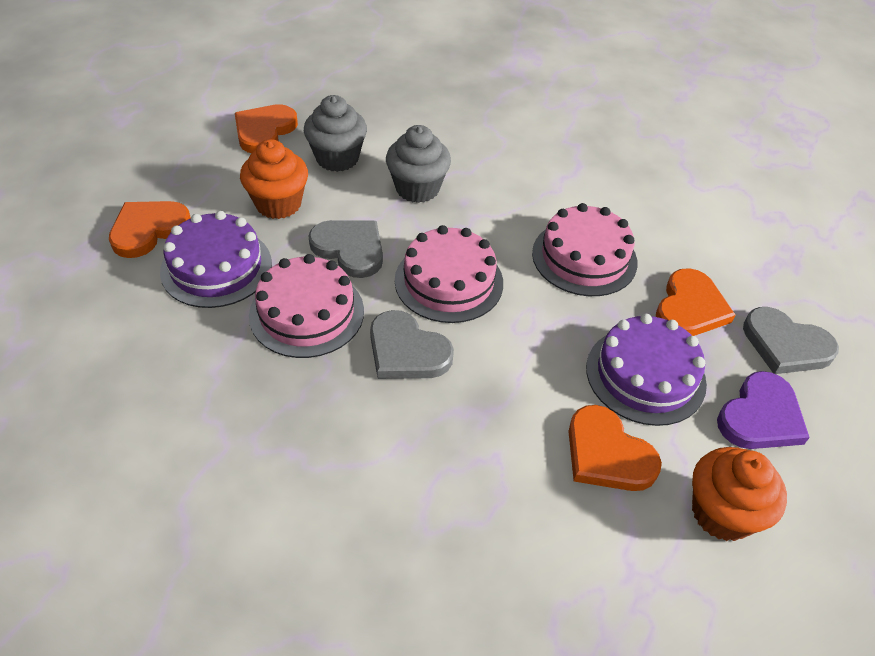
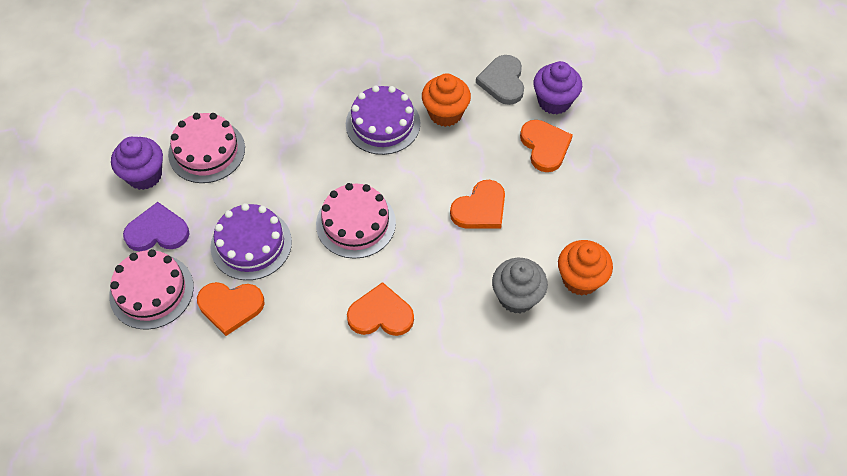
grey cupcake: [304,95,367,172] [386,125,451,203] = 2 -> [492,258,548,314] = 1
grey heart: [308,220,383,278] [370,310,454,379] [743,307,839,374] = 3 -> [476,55,524,105] = 1
purple cupcake: none = 0 -> [111,137,163,190] [533,61,582,115] = 2

